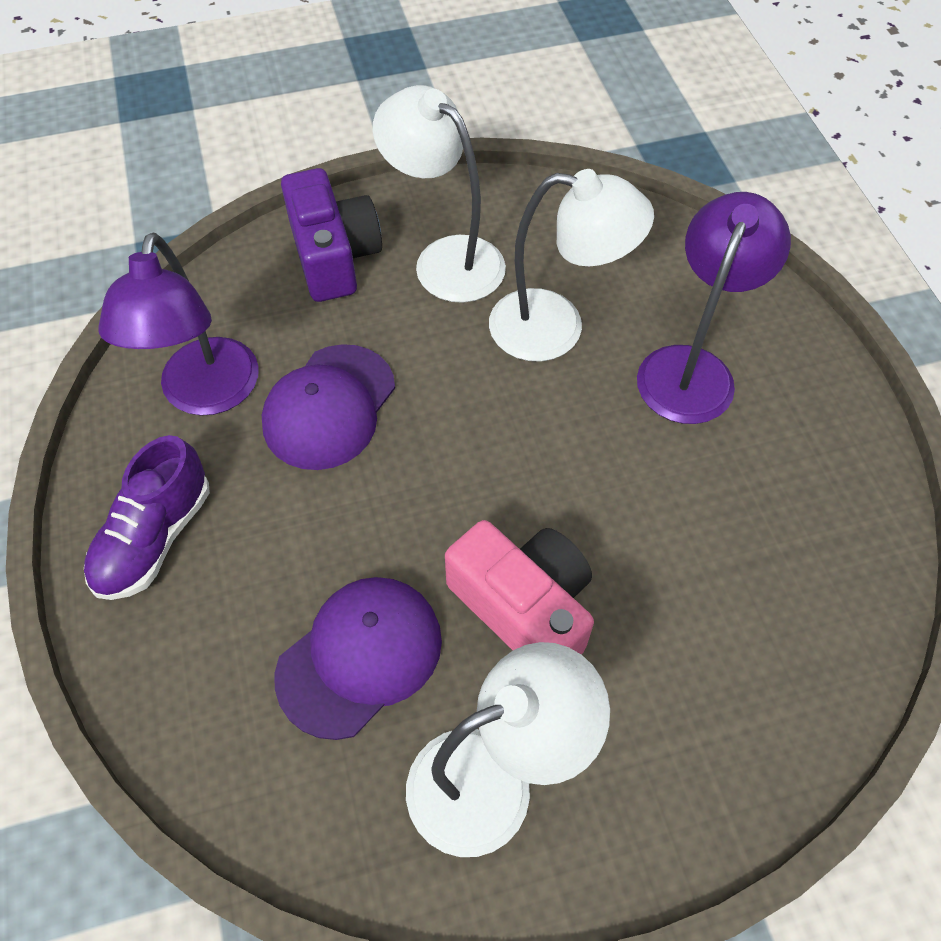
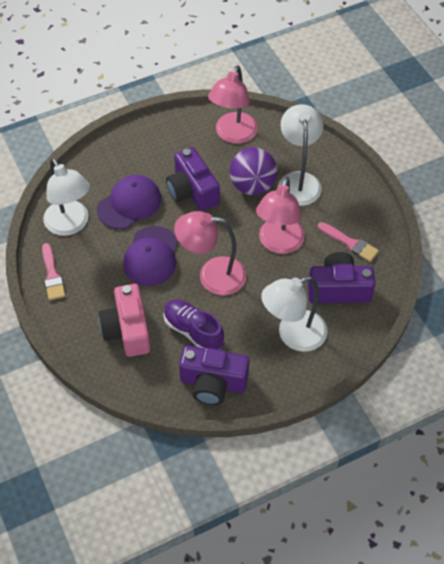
pink brush: none = 0 -> [42,243,65,300] [318,222,379,262] = 2
pink lamp: none = 0 -> [174,211,247,295] [208,65,258,144] [256,177,305,254] = 3
purple ball: none = 0 -> [230,147,277,195] = 1
purple camera: [281,168,382,302] = 1 -> [166,147,220,211] [179,345,249,405] [308,252,376,303] = 3
purple lamp: [98,232,259,415] [637,192,791,424] = 2 -> none = 0

